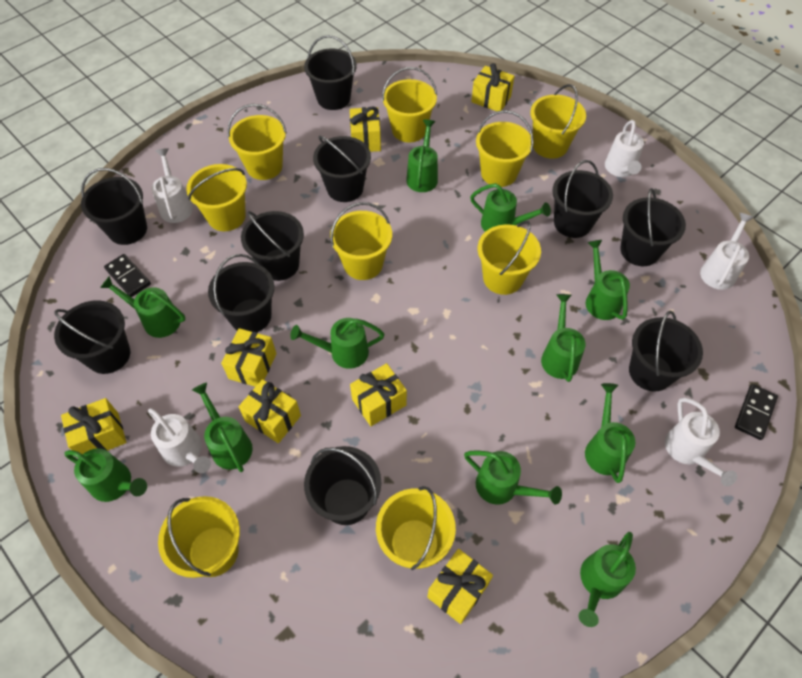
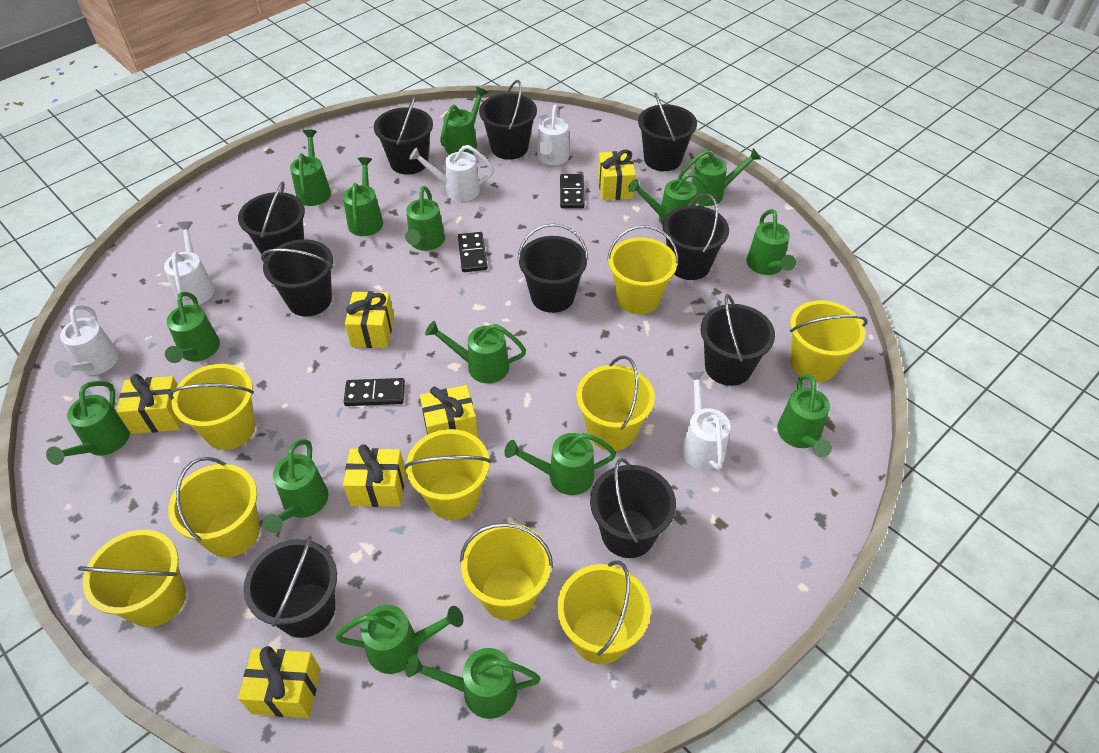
black domino: [104,254,151,297] [735,384,778,440] = 2 -> [344,378,405,406] [458,232,488,272] [560,174,585,208] = 3
green watering can: [64,448,147,502] [100,276,186,338] [192,383,253,472] [290,318,385,369] [406,120,438,192] [464,450,562,505] [470,183,551,232] [541,294,585,382] [579,532,636,627] [585,383,635,483] [586,240,630,320] = 11 -> [46,381,130,465] [165,292,220,363] [263,439,328,533] [290,130,331,206] [336,605,464,674] [343,157,383,236] [405,186,445,251] [406,648,541,719] [425,321,526,383] [440,87,488,154] [504,433,616,495] [628,172,713,225] [678,148,761,206] [746,209,796,275] [777,374,832,457] = 15
yellow gift: [61,398,126,454] [221,328,276,387] [239,379,301,443] [350,107,381,152] [350,363,407,426] [427,549,493,624] [471,63,514,111] = 7 -> [116,374,181,434] [238,646,321,718] [343,444,406,507] [345,291,394,348] [420,385,478,438] [598,150,636,200] = 6

